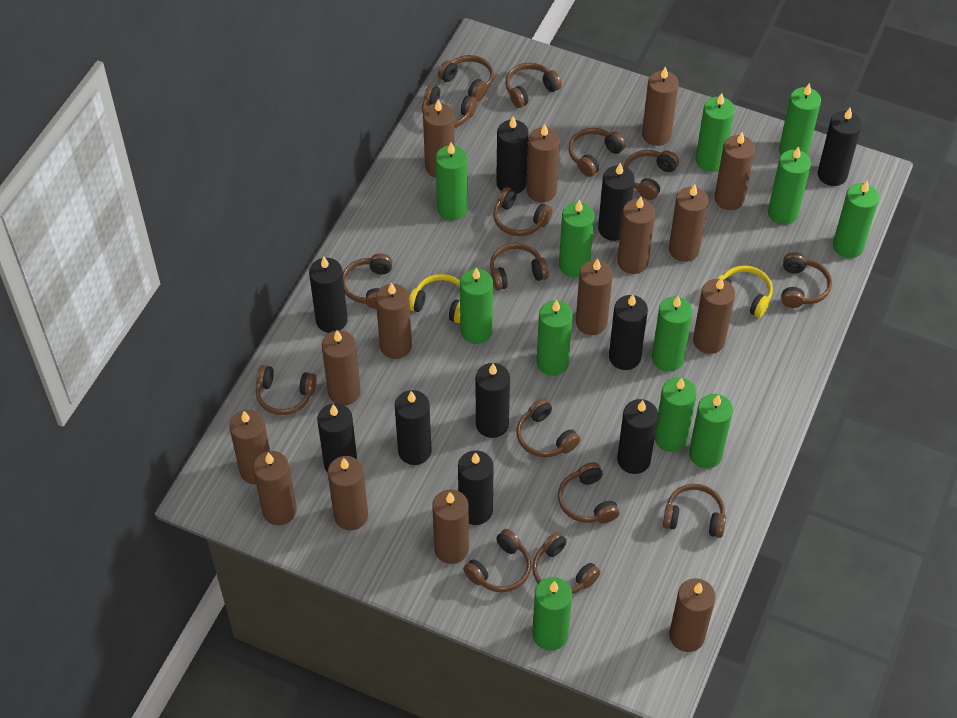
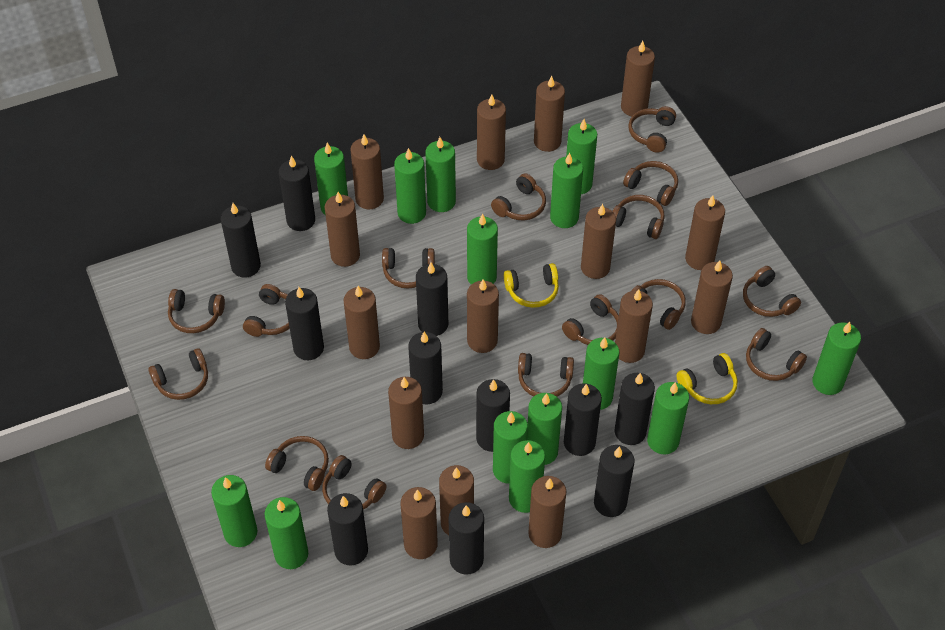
black candle: [309,257,348,333] [317,403,357,473] [395,390,431,465] [458,450,494,525] [476,363,510,438] [496,116,528,194] [598,162,635,241] [609,294,648,370] [617,399,658,474] [818,108,862,186] = 10 -> [221,203,261,278] [279,156,315,231] [285,287,324,360] [327,493,368,566] [408,332,443,404] [416,263,448,336] [448,502,484,575] [476,379,510,452] [564,383,602,456] [594,445,635,517] [614,373,655,445] = 11
green candle: [435,143,468,221] [460,267,493,344] [532,577,572,651] [536,300,573,376] [559,200,594,277] [652,296,693,372] [655,377,697,452] [689,394,733,468] [696,93,735,172] [768,146,811,225] [779,83,821,155] [833,180,879,258] = 12 -> [211,475,257,547] [264,497,308,569] [314,143,348,215] [394,148,426,224] [425,137,456,212] [467,213,498,285] [493,411,528,484] [509,440,545,513] [527,393,562,465] [550,153,583,228] [566,119,597,194] [583,337,619,410] [647,382,689,454] [812,322,861,395] = 14

